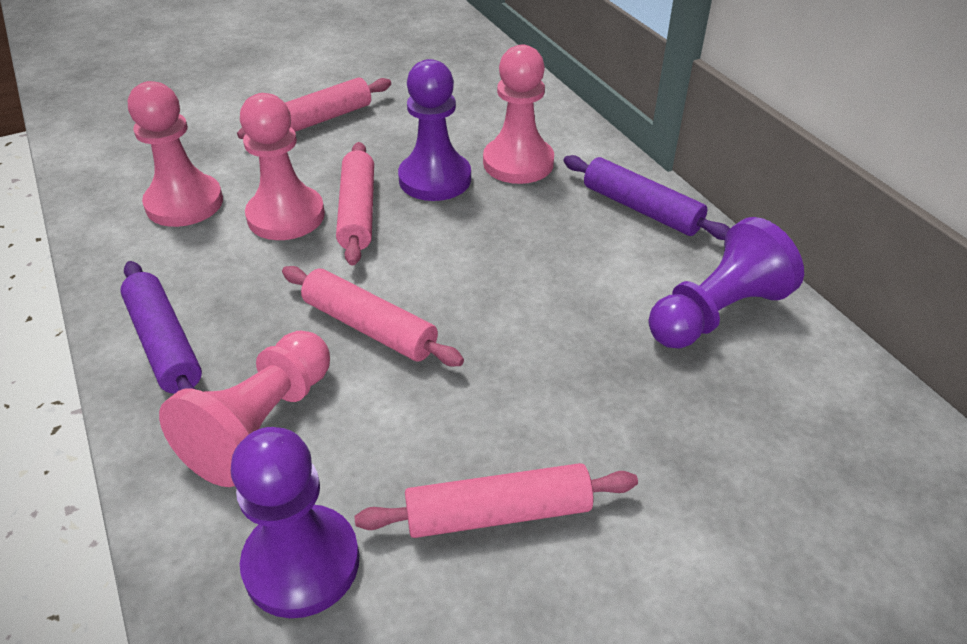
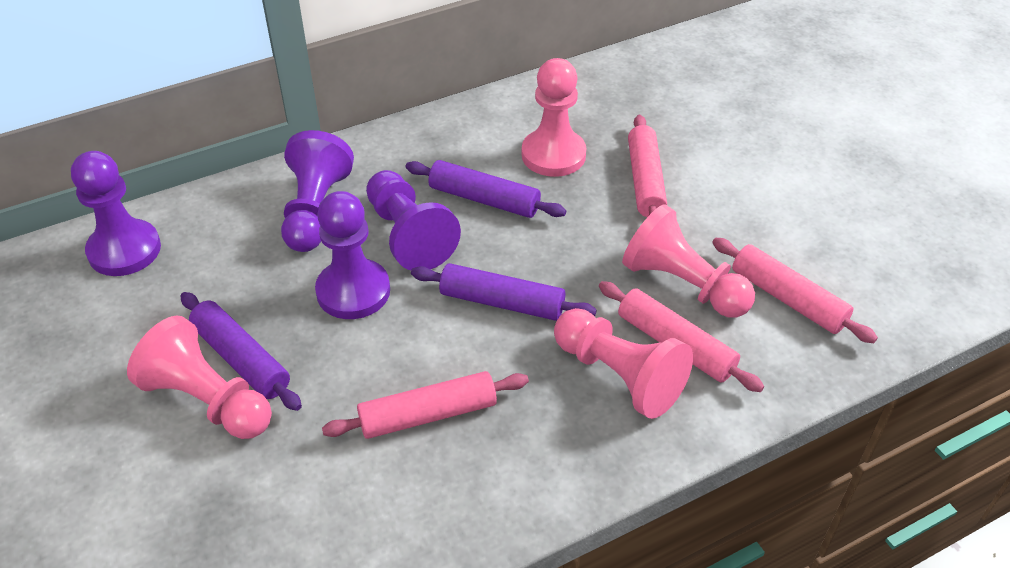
purple pawn: [231,427,359,618] [398,59,471,201] [648,217,804,349] = 3 -> [71,151,161,276] [281,130,354,252] [315,191,390,319] [366,170,461,270] = 4
purple rolling pin: [120,261,202,394] [564,155,730,240] = 2 -> [180,292,302,411] [406,160,566,218] [411,263,597,321] = 3

